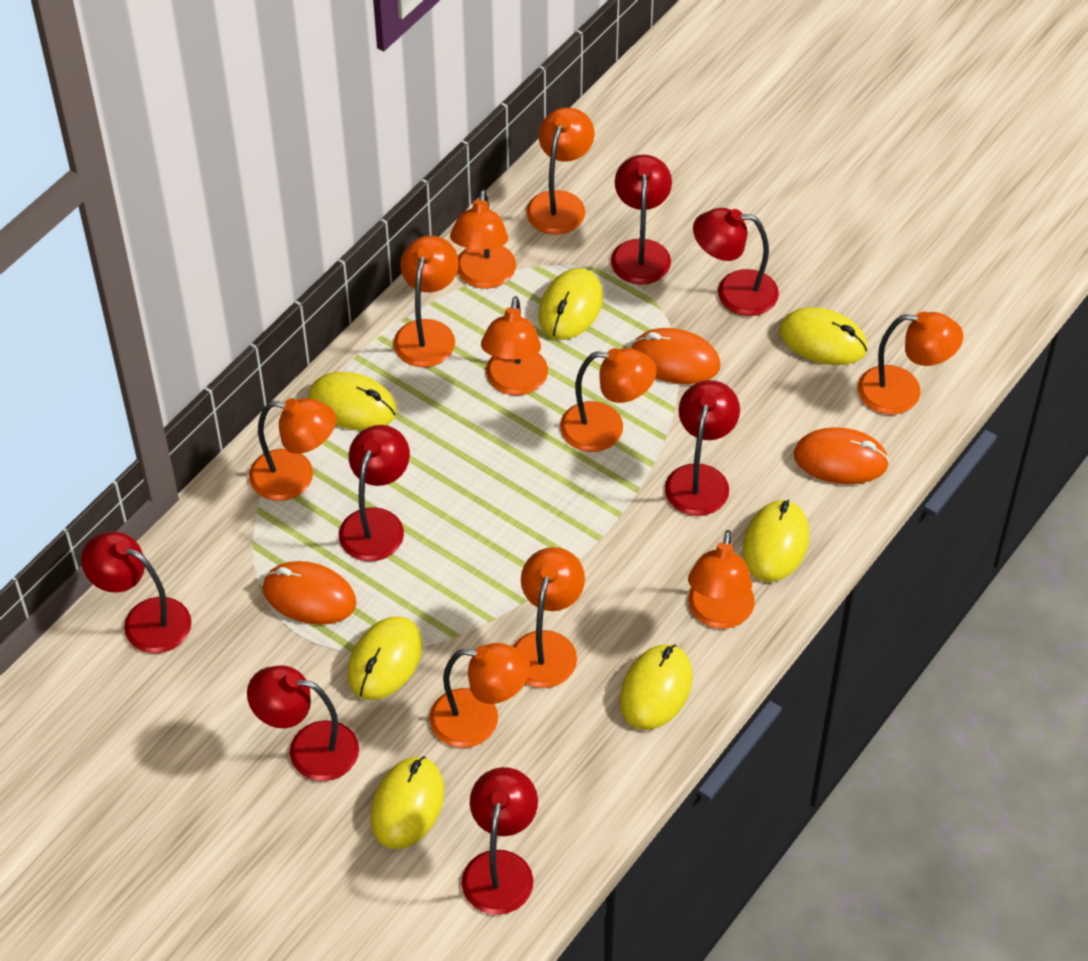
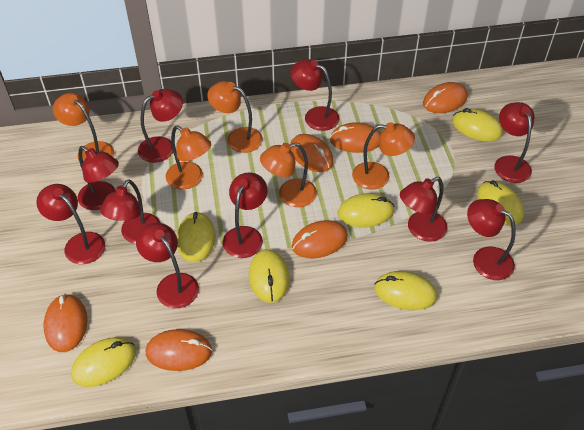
orange lamp: [249,398,336,501] [393,236,459,367] [429,643,530,748] [450,189,516,288] [481,296,548,395] [513,547,585,688] [526,108,595,235] [560,348,657,452] [688,530,755,629] [858,312,963,415] = 10 -> [53,93,114,162] [165,125,211,189] [207,81,263,153] [260,142,317,207] [352,122,415,190] = 5
orange mouse: [263,561,357,625] [631,328,720,384] [794,427,889,484] = 3 -> [43,294,88,352] [146,329,212,371] [290,134,334,172] [292,220,348,258] [330,122,381,153] [423,82,468,113] = 6
red lamp: [81,532,191,654] [247,665,359,781] [339,425,410,561] [462,767,538,915] [611,155,672,285] [665,380,740,516] [693,208,779,316] = 7 -> [36,184,105,264] [77,146,119,210] [100,179,160,244] [136,223,199,308] [138,89,183,163] [223,172,267,258] [290,59,340,131] [400,177,448,242] [467,199,516,280] [494,102,534,183] = 10

